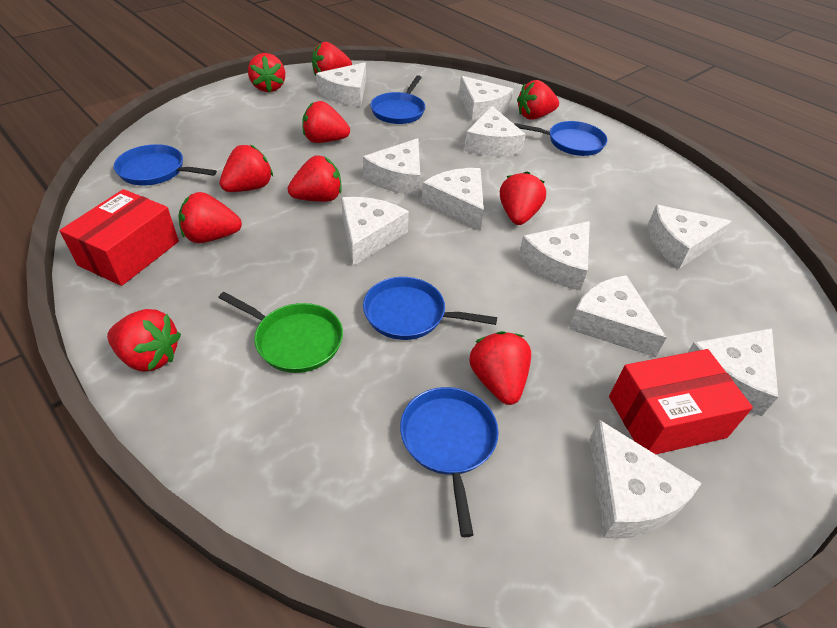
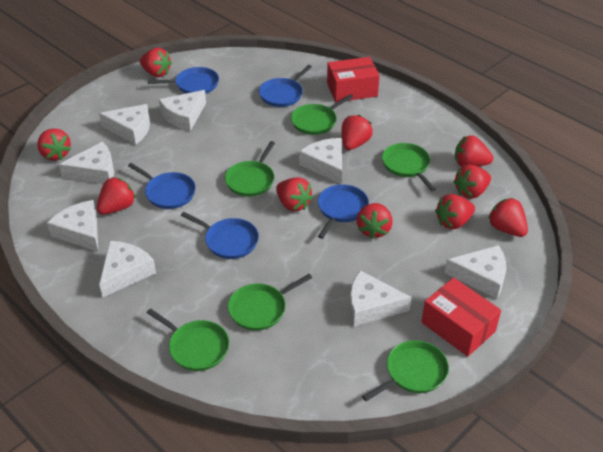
green pan: [218,292,343,373] = 1 -> [147,308,229,371] [225,141,275,197] [228,274,312,331] [291,94,353,135] [362,340,449,401] [382,143,436,191] = 6
white cheese: [316,62,366,107] [341,197,409,266] [363,138,420,195] [422,168,484,230] [459,76,513,121] [464,106,526,156] [519,221,590,291] [569,275,667,358] [590,420,702,538] [648,205,732,269] [687,328,778,416] = 11 -> [47,200,98,251] [59,142,114,184] [99,104,150,145] [99,241,156,297] [159,90,206,131] [299,138,342,184] [349,270,412,326] [445,245,506,299] = 8

